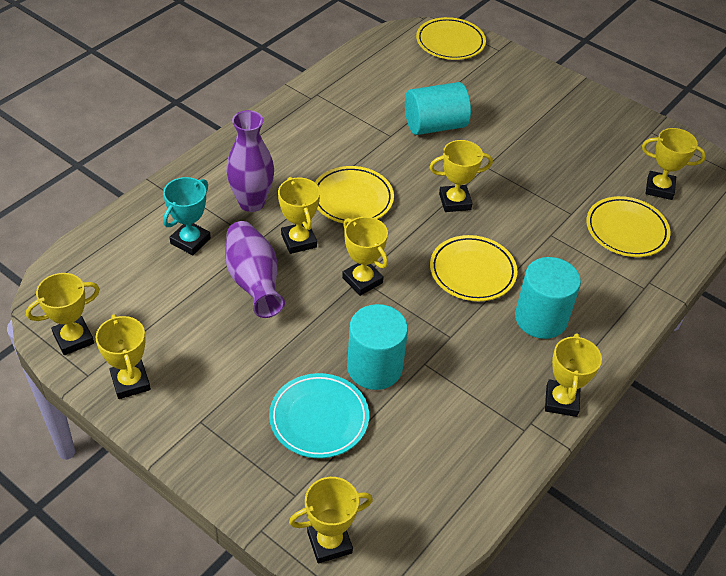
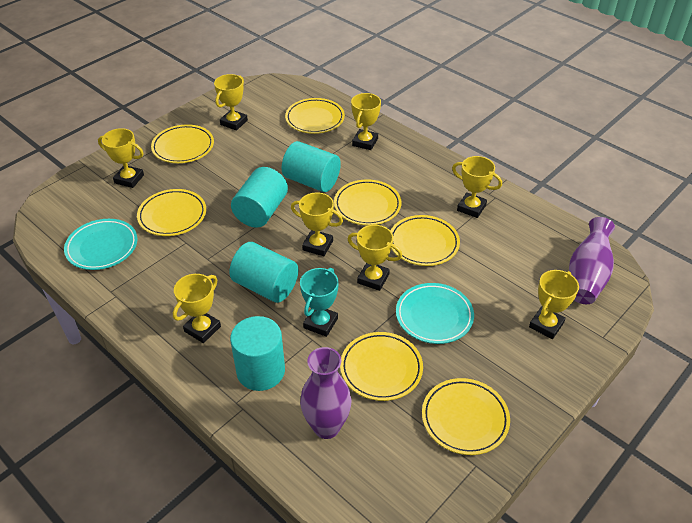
turquoise cylinder: [347,304,408,390] [405,82,471,135] [515,257,581,339] = 3 -> [229,242,299,303] [230,316,285,391] [231,167,288,228] [282,141,341,192] = 4
turquoise plate: [269,373,369,458] = 1 -> [64,219,137,270] [396,283,474,344] = 2
yellow plate: [315,166,394,223] [416,17,486,60] [430,235,517,301] [586,196,670,257] = 4 -> [137,189,206,236] [151,124,214,163] [285,98,345,134] [334,179,401,225] [340,332,423,401] [391,215,460,266] [422,378,510,455] = 7

